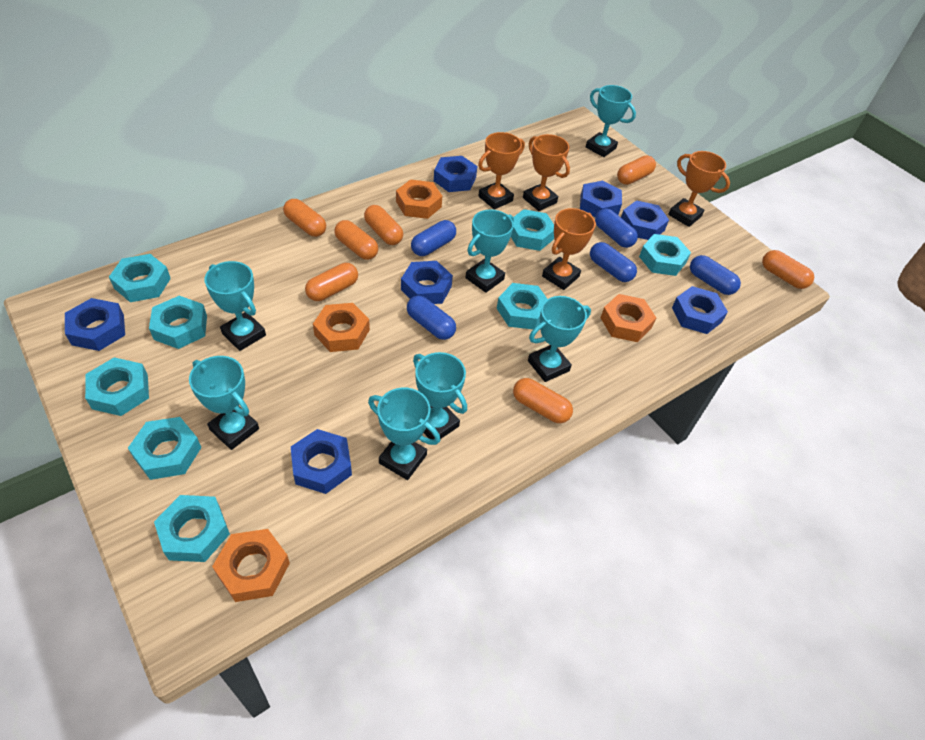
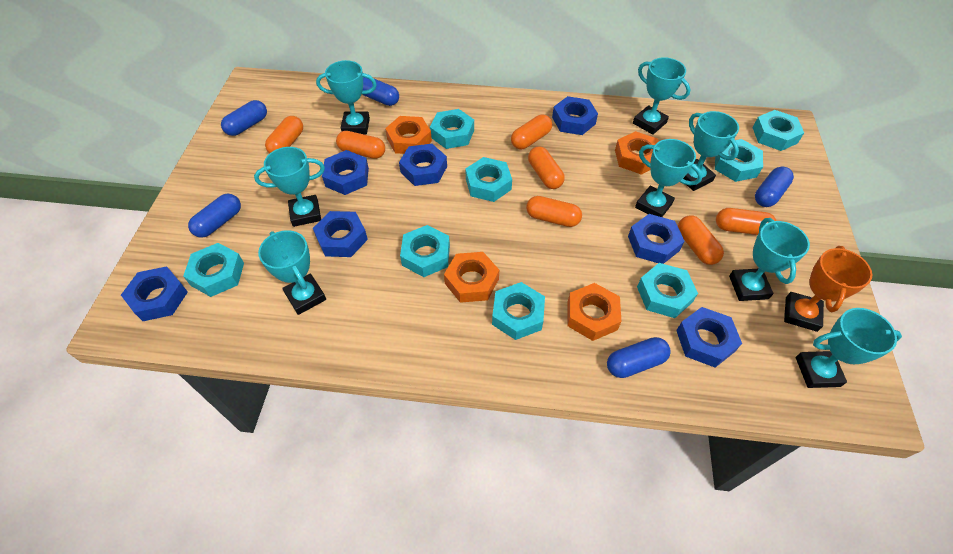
orange trophy: [478,132,525,210] [523,134,570,211] [542,208,596,290] [668,151,730,227] = 4 -> [784,246,872,332] = 1
turquoise trophy: [189,356,259,450] [204,261,266,351] [368,387,440,480] [413,352,467,439] [465,210,514,293] [528,296,591,382] [586,85,636,157] = 7 -> [254,147,325,227] [258,230,326,315] [316,60,377,135] [633,57,691,135] [635,139,703,217] [683,111,739,191] [729,218,810,301] [796,308,902,388] = 8

